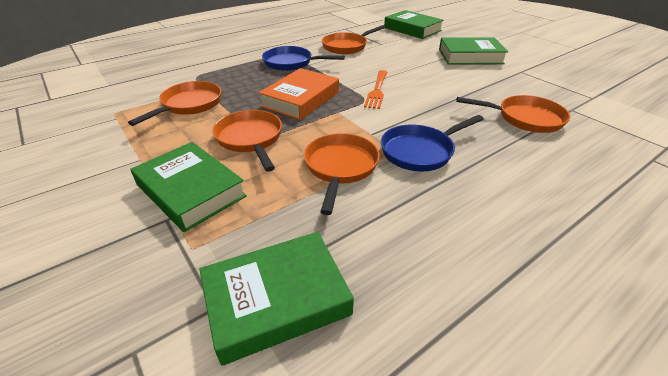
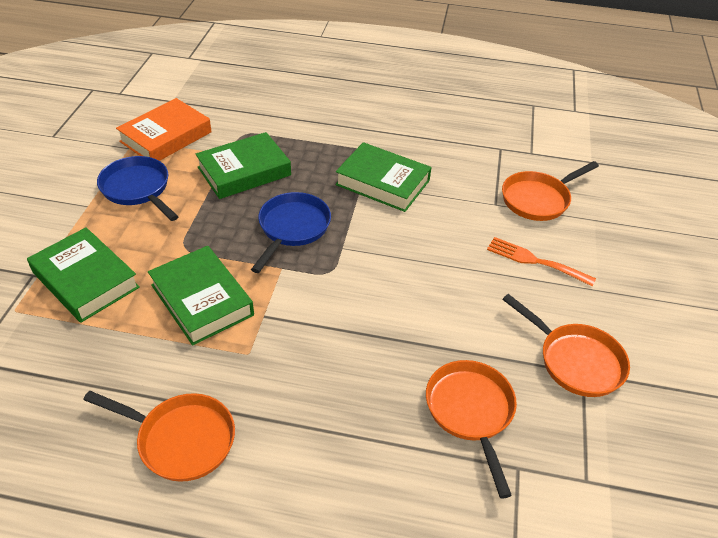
orange pan: [128,81,222,126] [212,110,282,172] [304,133,380,215] [322,25,385,54] [456,95,570,133] = 5 -> [83,391,235,482] [426,360,517,498] [502,161,599,221] [502,294,630,397] = 4

